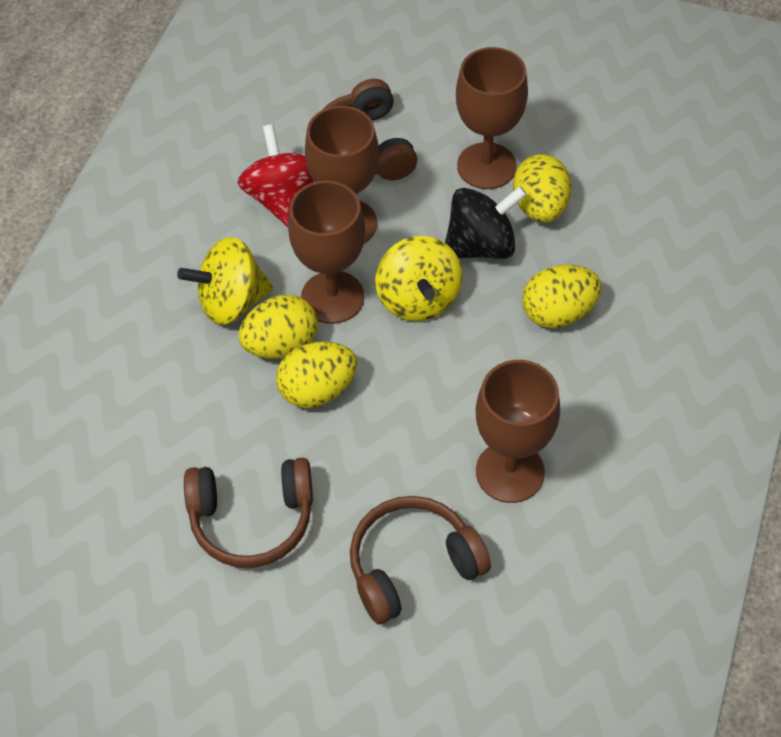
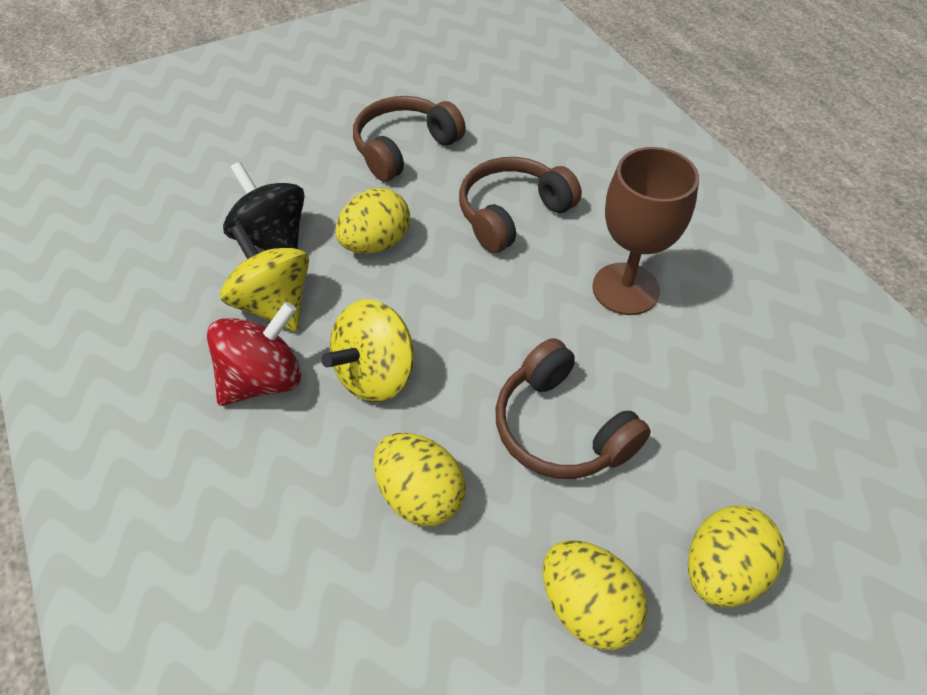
brown goblet: [288,181,365,324] [305,106,379,243] [456,47,528,189] [476,360,560,503] = 4 -> [592,147,699,315] = 1

